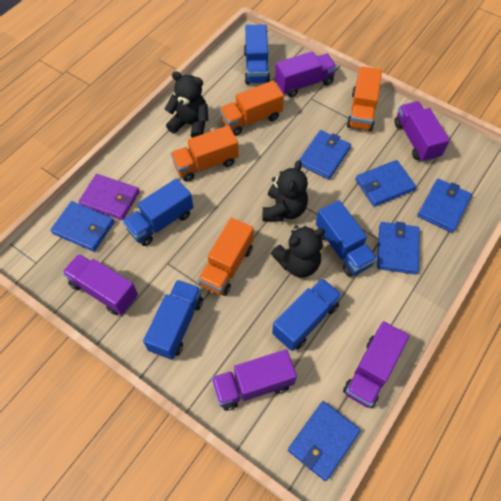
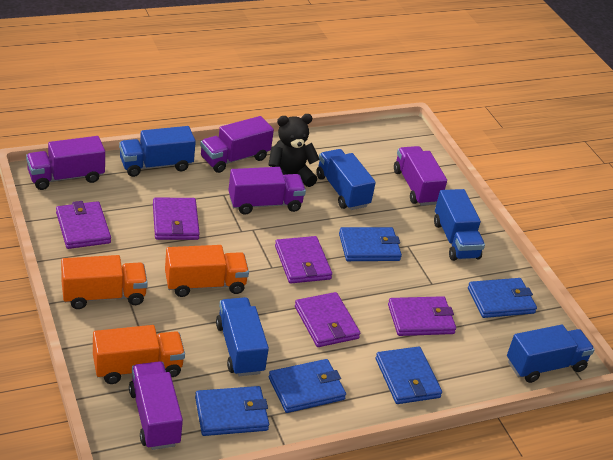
black teddy bear: [165,71,209,138] [262,160,308,222] [271,225,325,278] = 3 -> [268,114,320,187] = 1
blue wallet: [50,201,114,252] [288,401,361,481] [299,130,351,180] [355,160,416,207] [377,222,420,274] [417,179,472,233] = 6 -> [195,386,269,436] [269,359,346,413] [339,227,402,261] [375,346,442,404] [468,278,537,318] = 5
orange truck: [171,125,239,182] [198,218,254,296] [220,81,284,136] [347,66,382,131] = 4 -> [61,255,148,309] [93,325,185,384] [165,245,249,297] = 3
purple wallet: [78,174,140,220] = 1 -> [56,201,111,249] [153,198,200,240] [275,236,332,283] [295,292,360,347] [388,296,456,336] = 5

